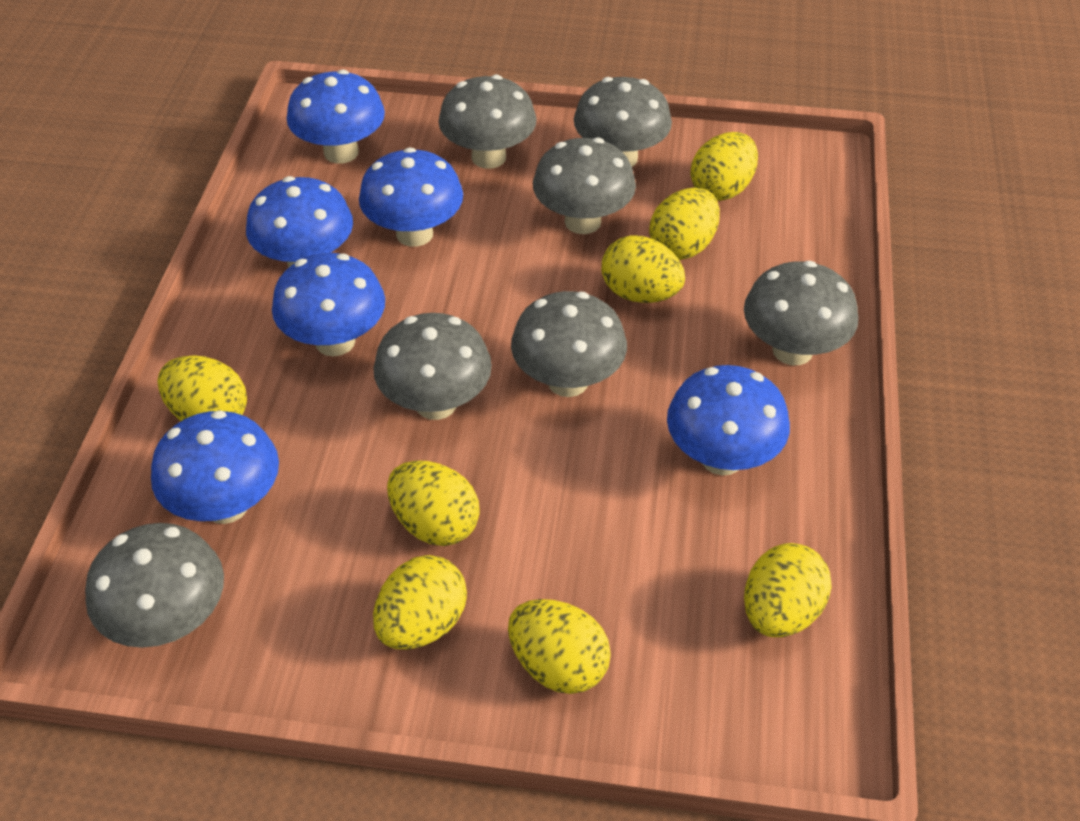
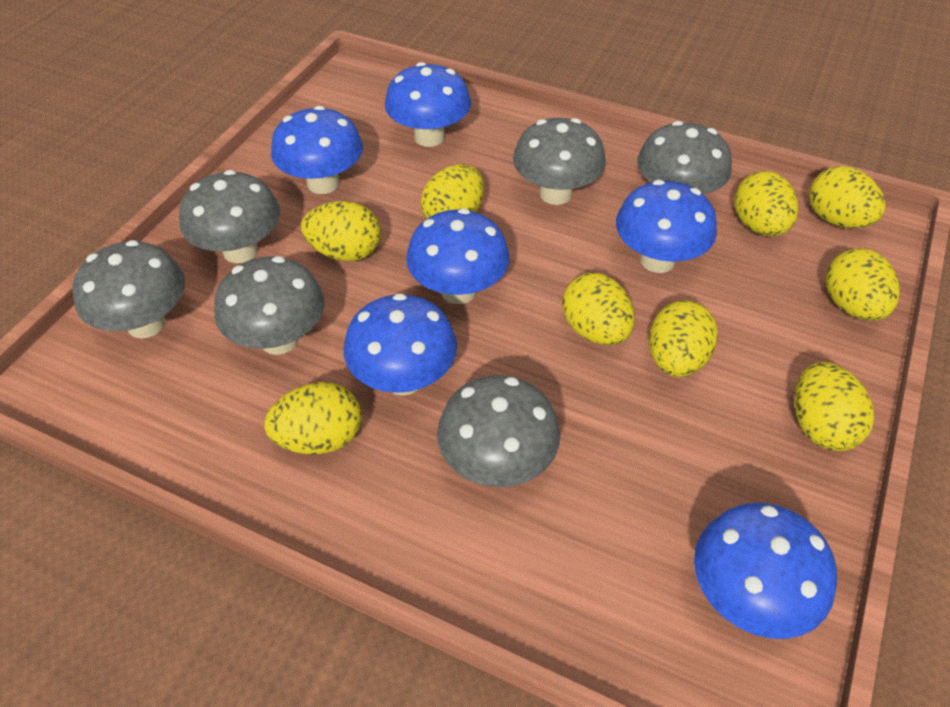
grey mushroom: [85,523,224,648] [373,313,492,420] [438,75,537,169] [511,291,627,397] [533,138,636,234] [574,77,672,167] [744,261,858,365] = 7 -> [73,240,185,339] [179,170,280,263] [214,256,324,355] [437,375,560,487] [513,118,606,205] [638,121,732,194] = 6
yellow egg: [157,355,247,421] [373,555,467,650] [387,460,480,546] [508,599,611,694] [601,235,685,303] [649,187,720,260] [690,132,758,201] [744,543,832,637] = 8 -> [264,382,361,454] [301,201,381,261] [421,164,484,219] [562,273,635,345] [649,300,718,377] [734,171,798,236] [794,362,874,451] [809,166,886,228] [826,248,900,321] = 9

